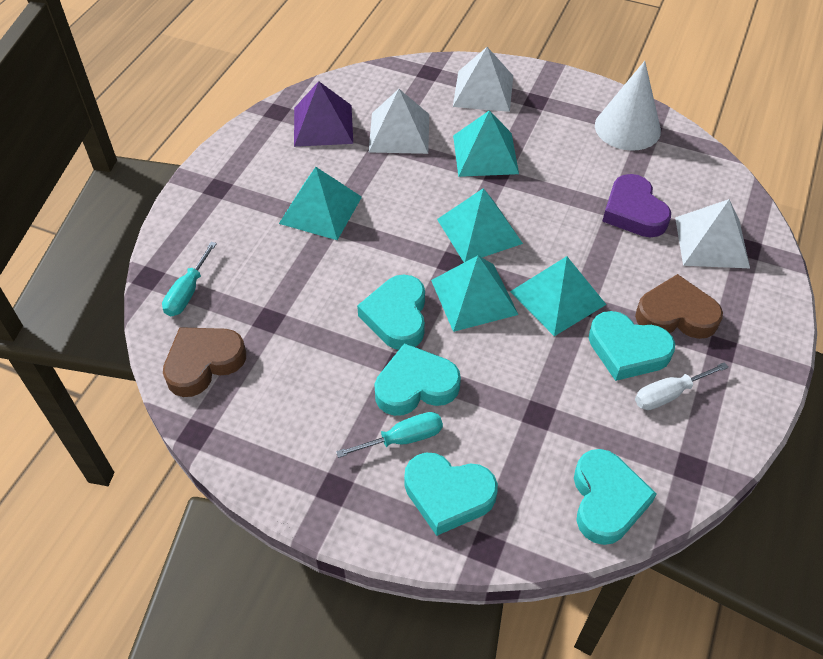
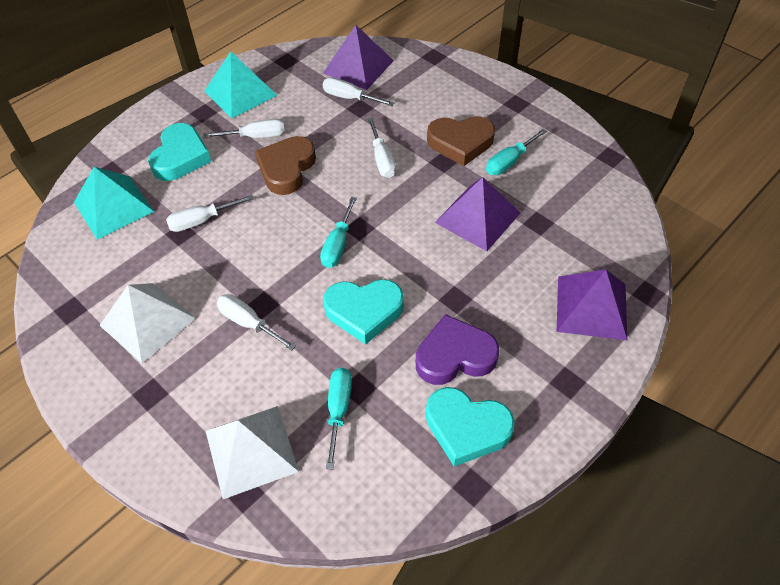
purple pyramid: [294,81,353,147] = 1 -> [323,25,394,90] [435,177,520,251] [557,269,627,340] = 3
turquoise heart: [357,275,425,350] [374,343,461,416] [404,453,498,536] [574,449,657,545] [589,311,675,381] = 5 -> [148,123,212,181] [323,279,404,344] [426,387,515,467] = 3
turquoise pyramid: [279,167,362,240] [431,255,518,332] [437,188,523,262] [453,110,519,177] [510,256,607,336] = 5 -> [74,167,154,240] [204,51,277,119] = 2
turquoise screwdriver: [162,242,217,316] [336,412,443,458] = 2 -> [320,197,357,268] [326,368,352,470] [486,129,547,175] = 3
white cone: [595,61,661,151] = 1 -> none = 0
white pyramid: [369,89,429,154] [453,47,513,112] [675,199,750,268] = 3 -> [99,283,196,363] [206,406,299,499] = 2
white screwdriver: [635,362,729,410] = 1 -> [166,195,253,232] [204,119,285,138] [217,294,296,351] [323,77,394,106] [368,118,396,178] = 5

